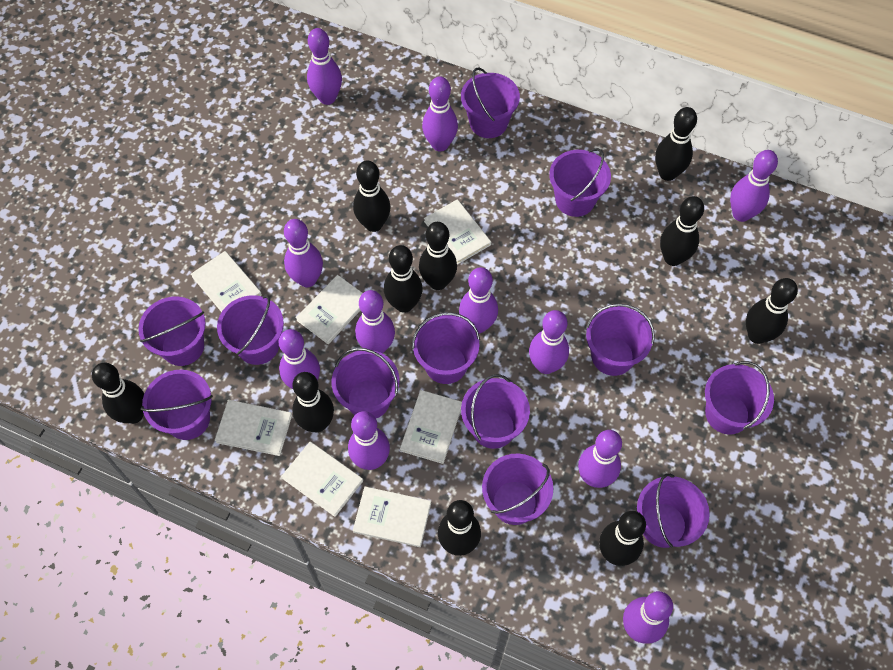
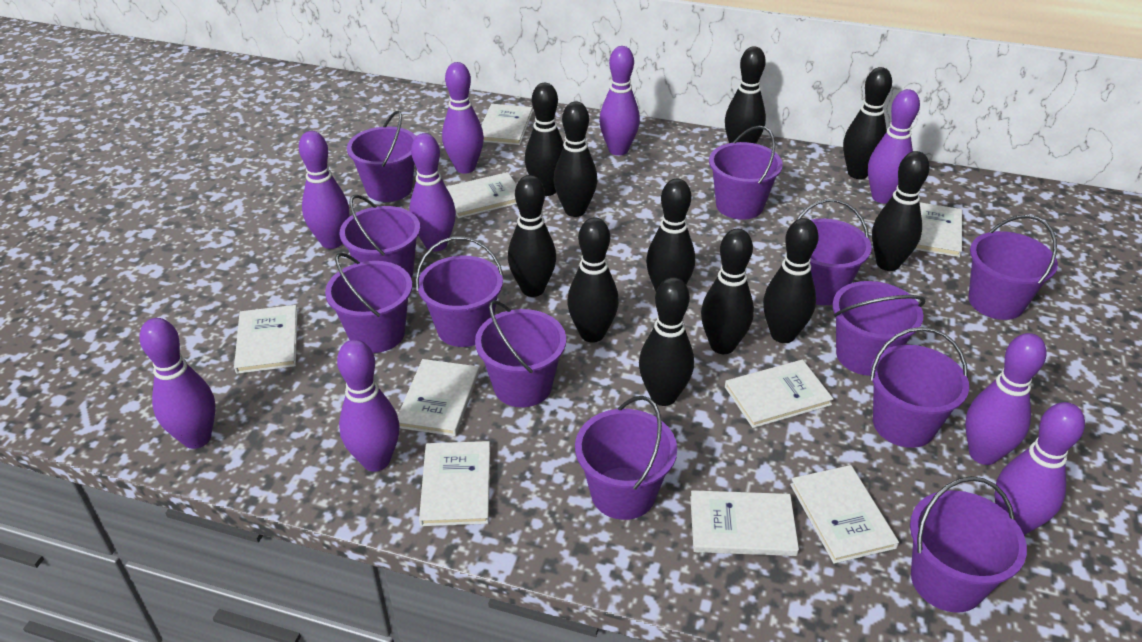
black bowling pin: [92,363,144,424] [292,372,334,432] [353,160,391,232] [384,245,423,313] [419,222,457,290] [438,500,481,556] [599,511,646,566] [655,107,697,181] [660,196,704,266] [746,278,798,344] = 10 -> [508,175,556,297] [525,83,564,196] [553,102,597,217] [567,217,619,343] [639,277,694,406] [646,179,695,291] [701,229,754,354] [725,46,766,144] [763,218,819,343] [843,67,892,179] [872,151,930,271] = 11
purple bowling pin: [279,329,320,389] [284,219,323,287] [307,28,342,105] [348,411,390,470] [355,290,395,354] [422,76,458,151] [459,267,498,333] [529,310,569,374] [578,430,622,488] [623,591,673,644] [730,150,778,222] = 11 -> [139,318,216,449] [299,131,349,249] [337,340,400,472] [409,133,456,252] [442,62,484,174] [599,46,640,156] [868,89,920,204] [965,333,1046,465] [995,402,1085,535] = 9
white book: [191,251,262,312] [215,400,292,456] [281,441,363,517] [296,275,363,344] [353,487,431,547] [400,390,462,464] [424,199,491,265] = 7 -> [234,305,298,374] [398,359,479,436] [419,441,490,526] [446,172,517,218] [481,104,533,145] [690,490,799,556] [725,360,833,428] [790,465,899,564] [915,202,962,257] = 9

